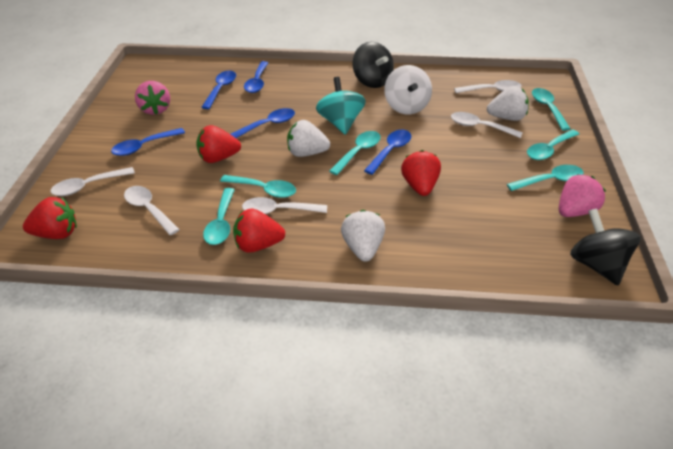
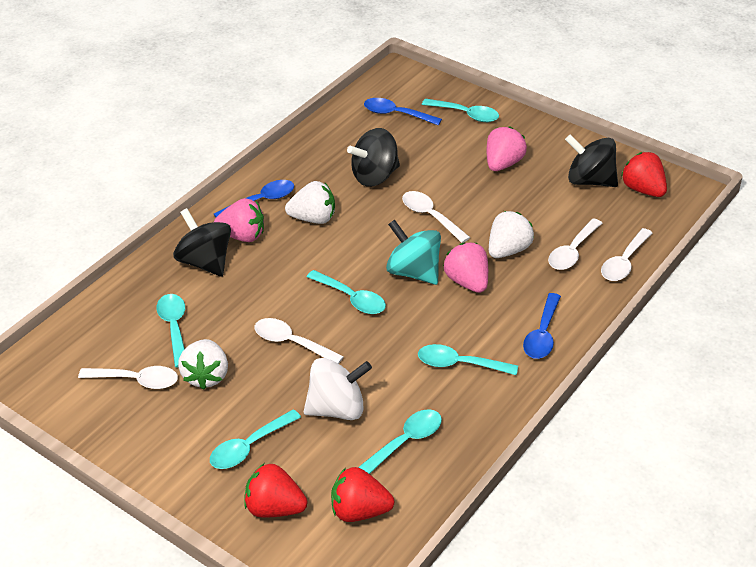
black spinning top: [353,42,394,88] [570,208,641,285] = 2 -> [173,208,231,277] [347,128,400,187] [565,134,618,187] = 3
blue spoon: [111,128,185,156] [201,71,236,109] [230,108,295,138] [244,61,268,93] [364,130,411,175] = 5 -> [214,180,294,217] [364,98,442,126] [523,293,561,359] = 3
pink strawberry: [135,81,170,115] [559,174,606,217] = 2 -> [214,198,264,242] [444,243,488,293] [487,126,527,171] = 3
red strawberry: [23,197,77,239] [196,125,241,163] [233,209,285,253] [401,150,441,196] = 4 -> [244,463,307,518] [331,467,394,522] [621,152,667,197] = 3

